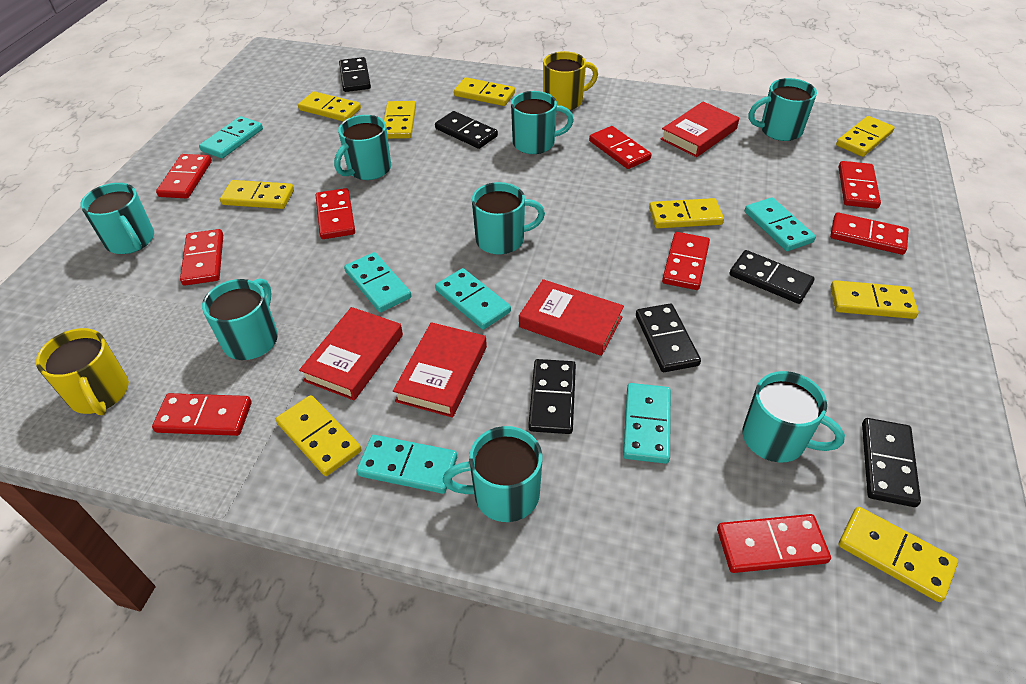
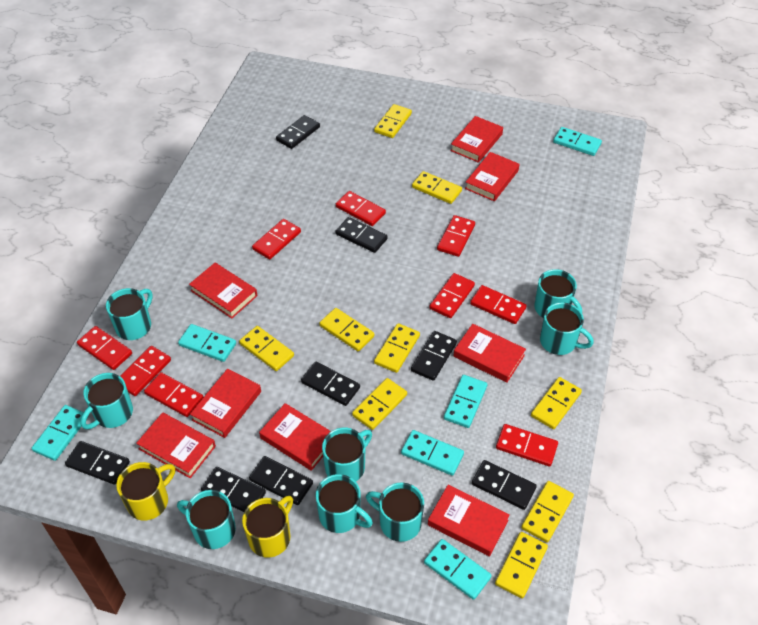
black domino: [339,57,371,92] [435,111,498,149] [528,359,576,434] [636,304,701,372] [730,250,814,304] [862,418,921,507] = 6 -> [65,441,130,485] [201,467,266,512] [249,456,313,505] [276,115,320,149] [301,362,360,406] [335,217,388,253] [411,331,457,381] [472,460,537,510] = 8
red book: [299,307,403,401] [393,322,487,418] [519,279,624,356] [661,102,739,157] = 4 -> [136,412,216,478] [189,263,257,319] [190,369,261,438] [259,403,331,471] [428,485,510,556] [450,116,503,163] [454,324,526,383] [465,152,520,201] = 8

